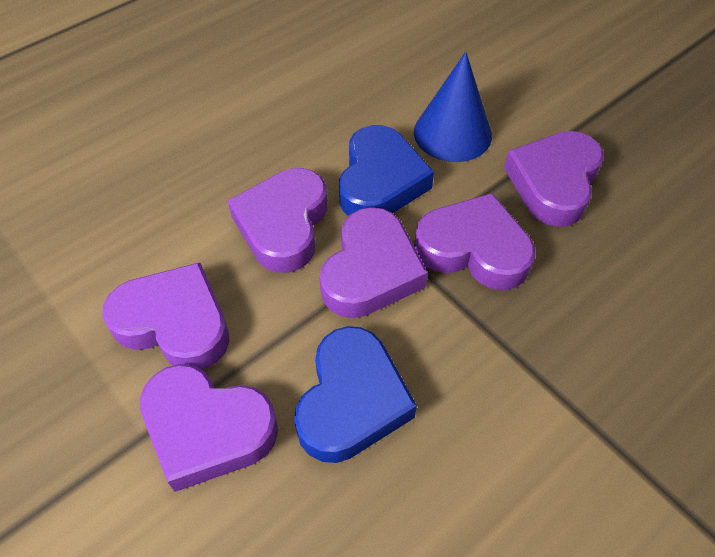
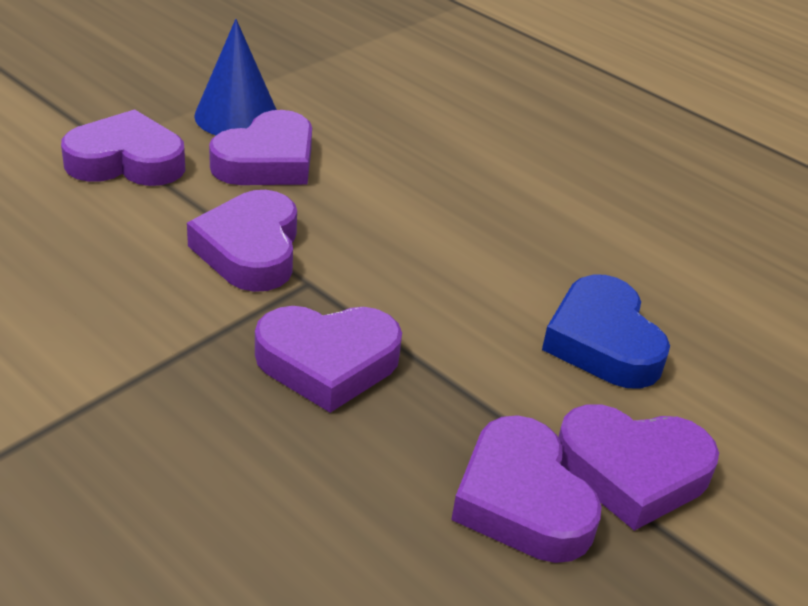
blue heart: [294,326,417,463] [339,125,434,216] = 2 -> [542,275,670,389] = 1

